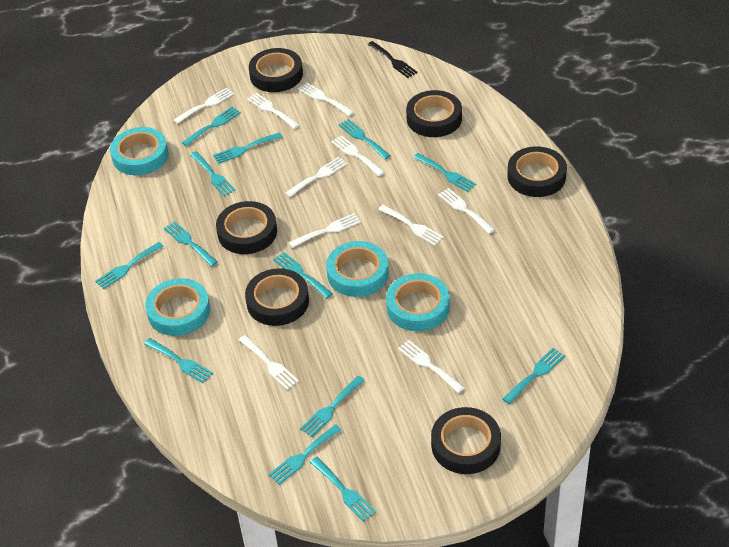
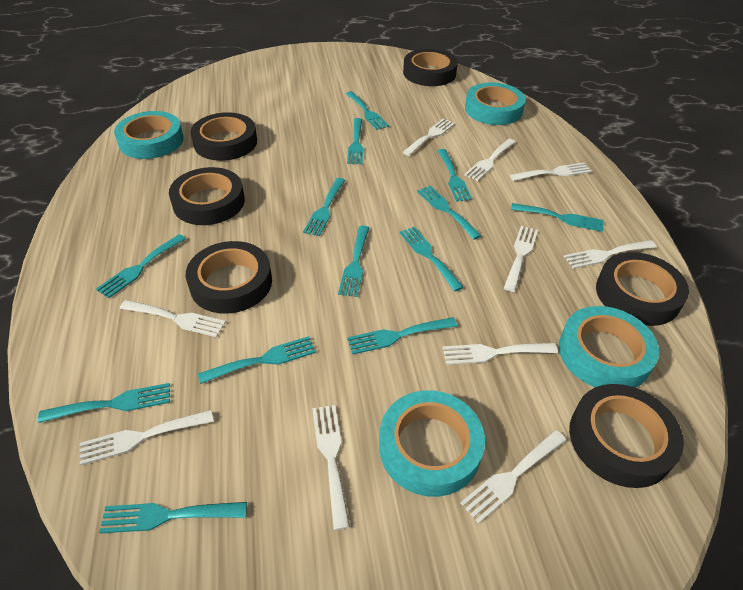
black fork: [367,41,418,78] = 1 -> none = 0

